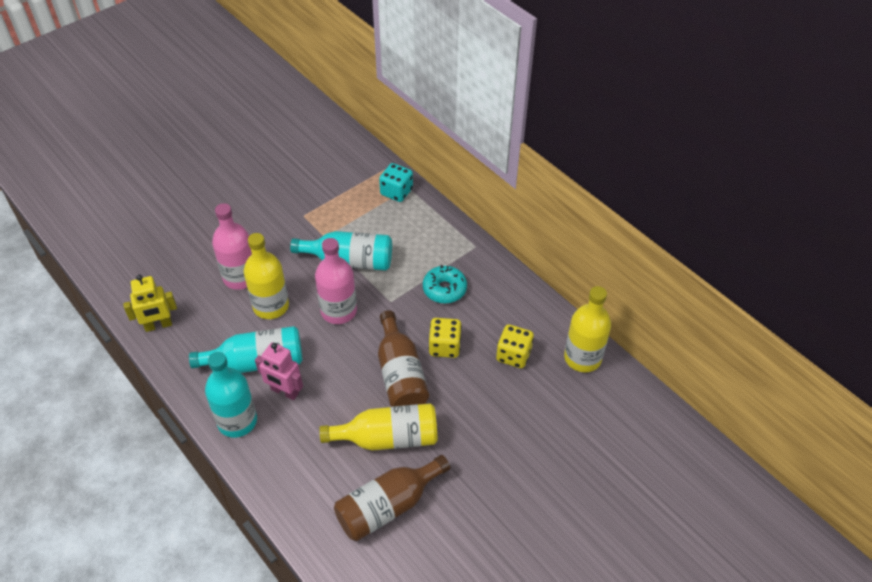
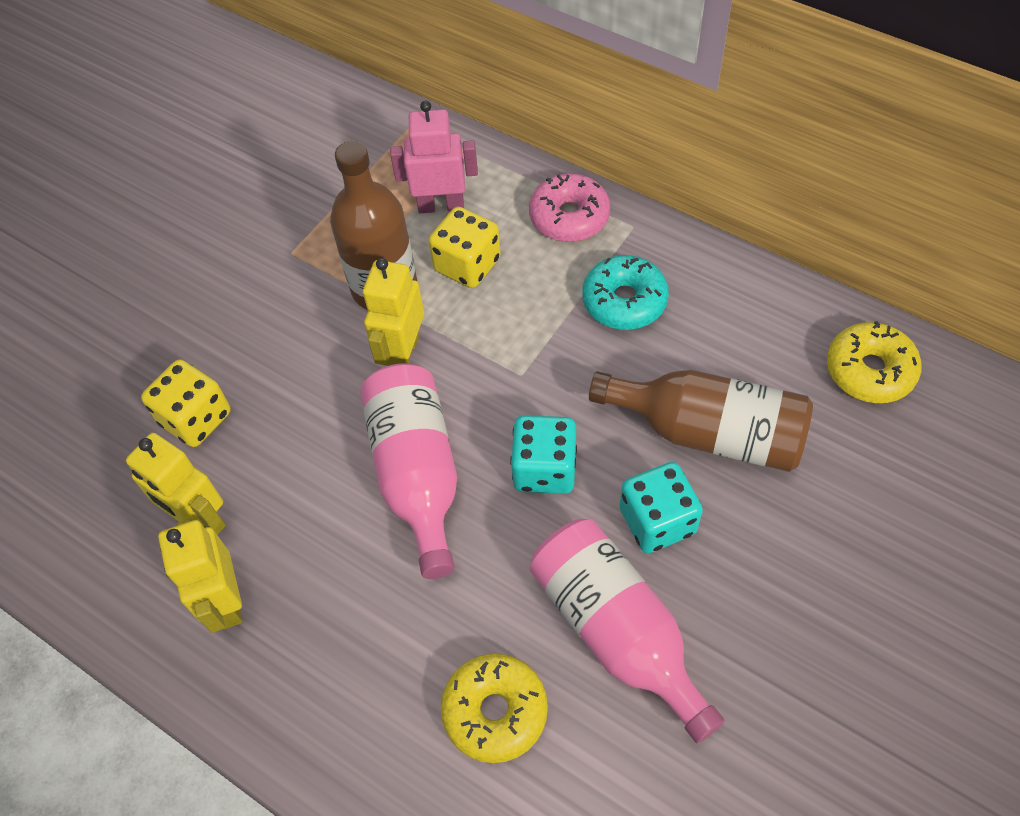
pink donut: none = 0 -> [529,174,610,242] = 1
turquoise bottle: [189,326,302,373] [205,352,257,438] [290,231,392,271] = 3 -> none = 0
turquoise dice: [379,163,413,202] = 1 -> [510,415,577,494] [620,462,703,553] = 2
yellow bottle: [244,233,289,319] [319,403,438,451] [564,286,611,372] = 3 -> none = 0
yellow donut: none = 0 -> [441,653,548,763] [827,321,921,403] = 2
yellow robot: [123,274,177,332] = 1 -> [126,433,226,535] [158,519,242,633] [363,258,424,366] = 3

